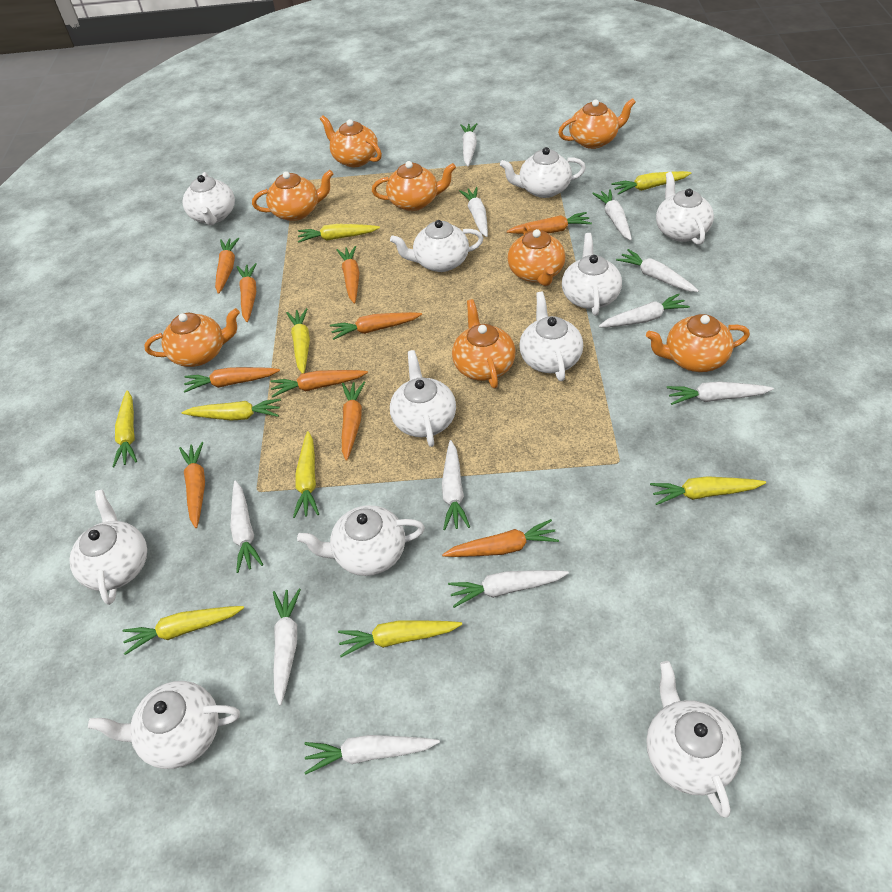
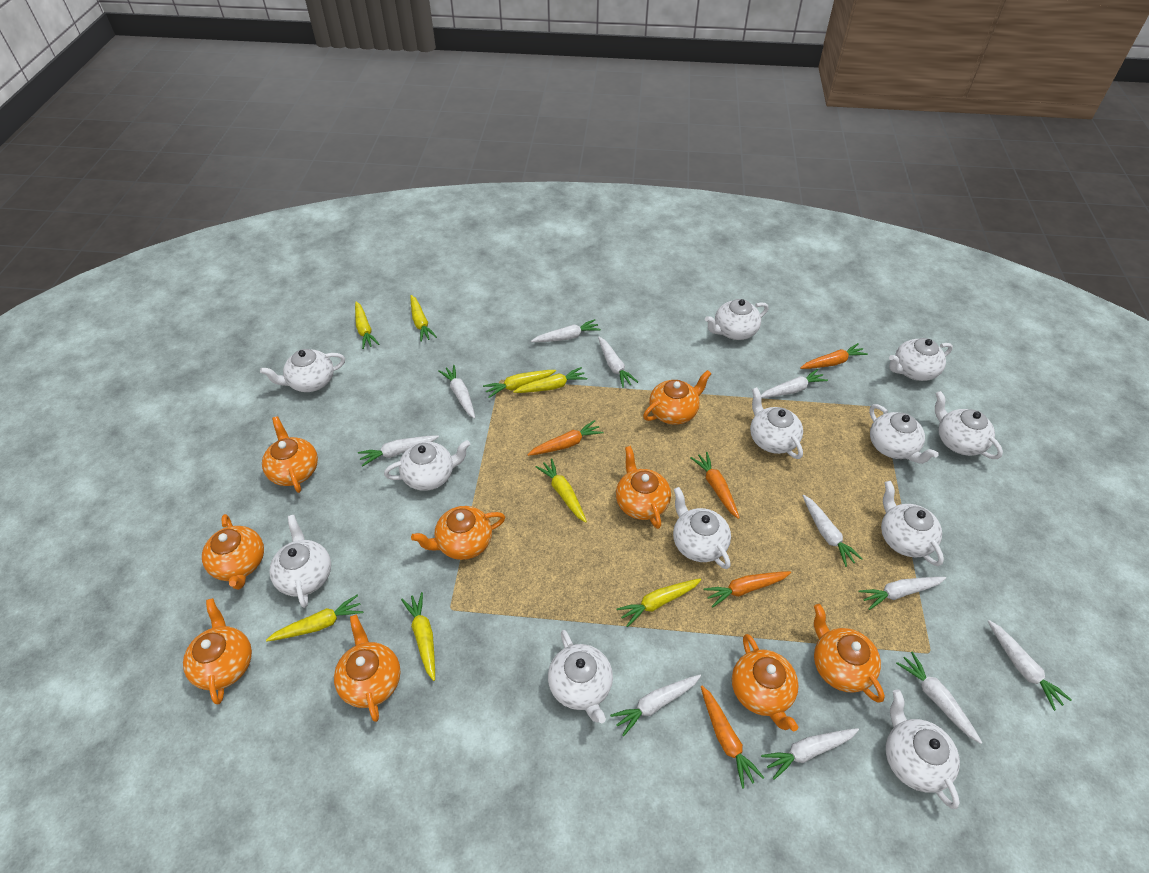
orange carrot: [179,442,205,528] [184,367,280,393] [215,238,239,294] [237,263,257,322] [270,370,368,398] [330,312,422,340] [336,246,360,304] [342,382,365,461] [442,519,559,557] [507,212,592,234] = 10 -> [527,420,603,456] [691,452,740,519] [701,686,764,789] [703,571,791,608] [800,343,868,369] = 5
orange teapot: [144,308,240,367] [252,170,333,221] [320,115,382,167] [372,161,456,211] [452,299,516,388] [508,224,565,286] [558,98,636,149] [646,314,750,372] = 8 -> [183,598,252,704] [202,514,264,590] [262,416,318,493] [334,615,401,722] [411,506,505,560] [616,446,671,529] [643,370,711,425] [732,634,799,731] [814,604,885,703] = 9
white teapot: [69,490,147,605] [88,681,240,769] [183,172,235,225] [297,505,425,576] [390,220,483,272] [390,350,456,447] [500,147,586,198] [519,292,583,381] [562,233,622,316] [646,661,742,817] [656,172,714,245] = 11 -> [260,349,345,392] [269,515,331,608] [384,440,470,491] [548,630,613,723] [673,487,731,569] [705,299,768,340] [750,387,803,459] [869,404,939,464] [881,481,944,566] [886,689,960,809] [889,338,953,381] [935,391,1003,459] = 12
yellow carrot: [113,390,137,467] [123,606,244,655] [182,398,281,421] [286,308,310,373] [293,431,319,518] [298,224,380,243] [338,621,462,657] [611,171,692,195] [650,476,766,505] = 9 -> [266,595,363,642] [355,301,379,349] [401,592,435,681] [411,295,437,342] [483,370,556,398] [513,367,587,393] [535,459,587,523] [616,578,702,627] = 8

